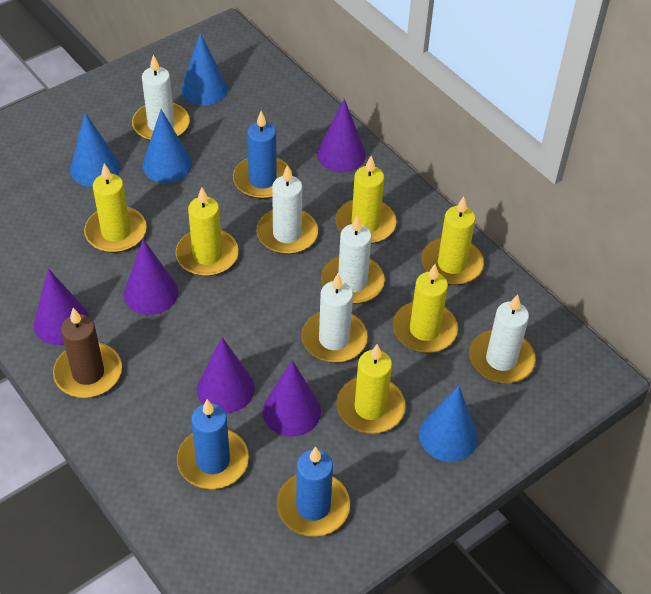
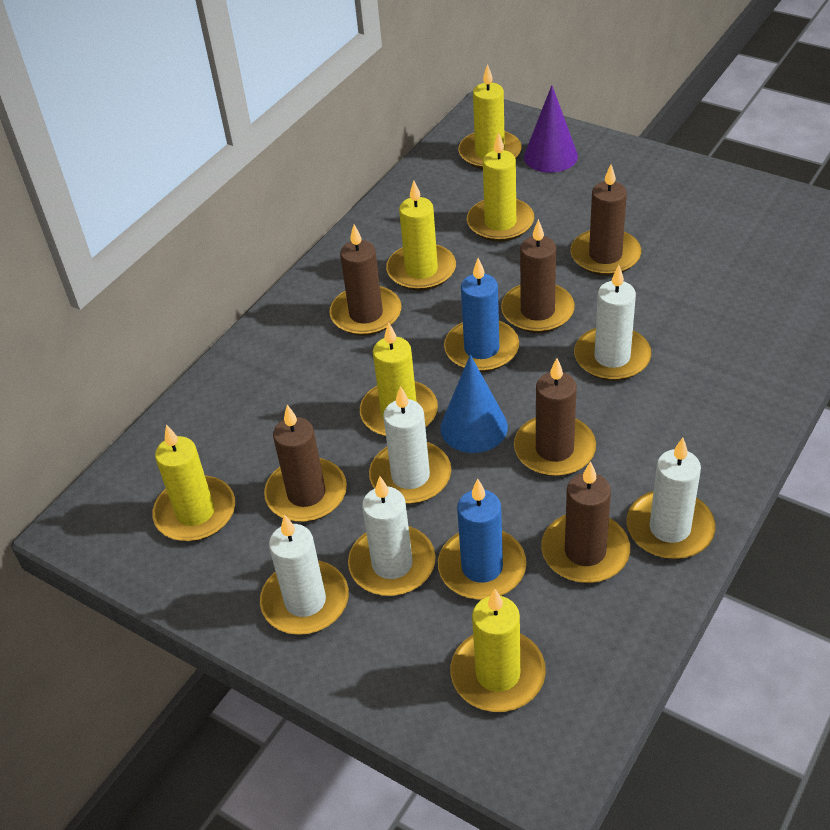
blue candle: [177,399,249,489] [233,111,292,199] [277,447,350,537] = 3 -> [438,479,526,600] [444,258,519,372] = 2
blue cone: [70,113,120,187] [142,109,192,183] [181,33,228,105] [419,386,478,462] = 4 -> [441,355,508,453] = 1
brown candle: [53,308,122,398] = 1 -> [264,405,347,522] [330,225,401,336] [501,219,575,333] [514,358,596,477] [541,461,630,583] [571,165,641,276] = 6
purple cone: [34,269,90,345] [124,239,178,315] [197,337,255,413] [263,360,321,437] [317,99,366,172] = 5 -> [524,85,578,173] = 1

